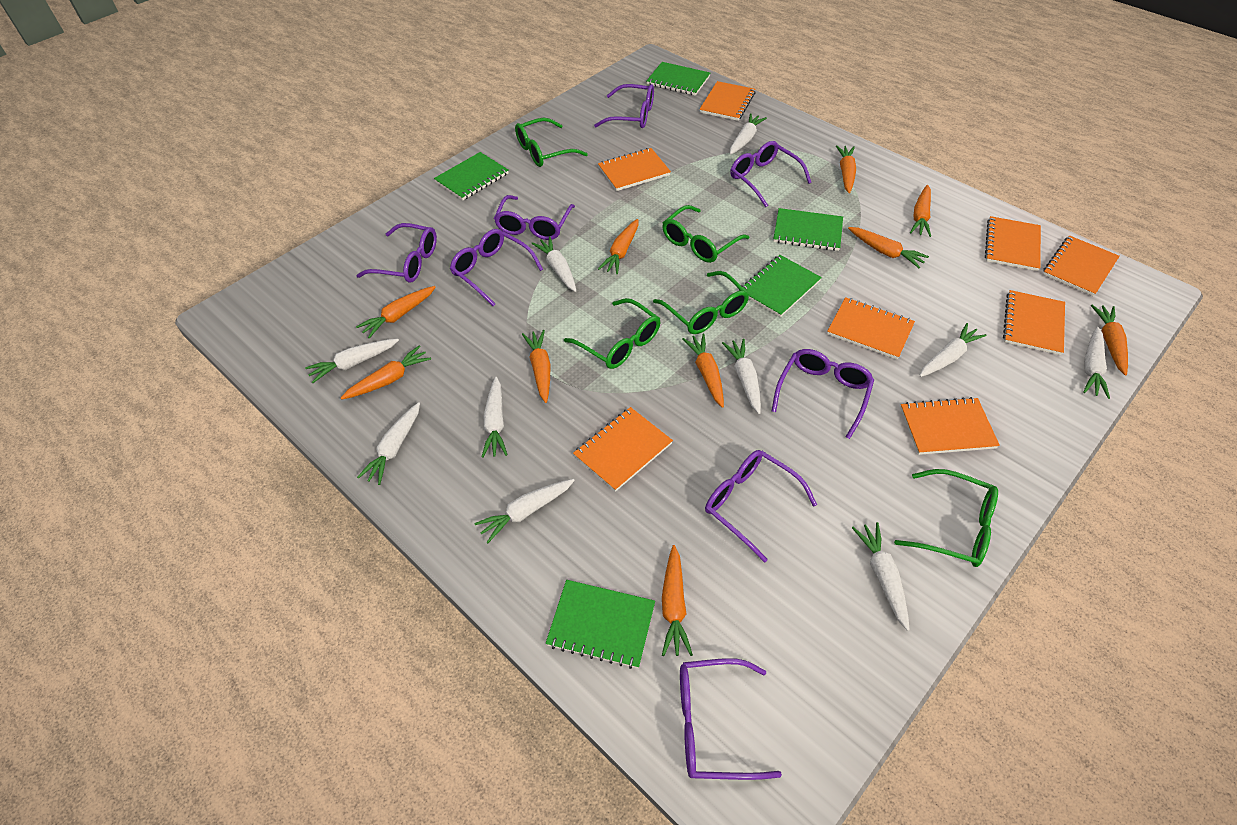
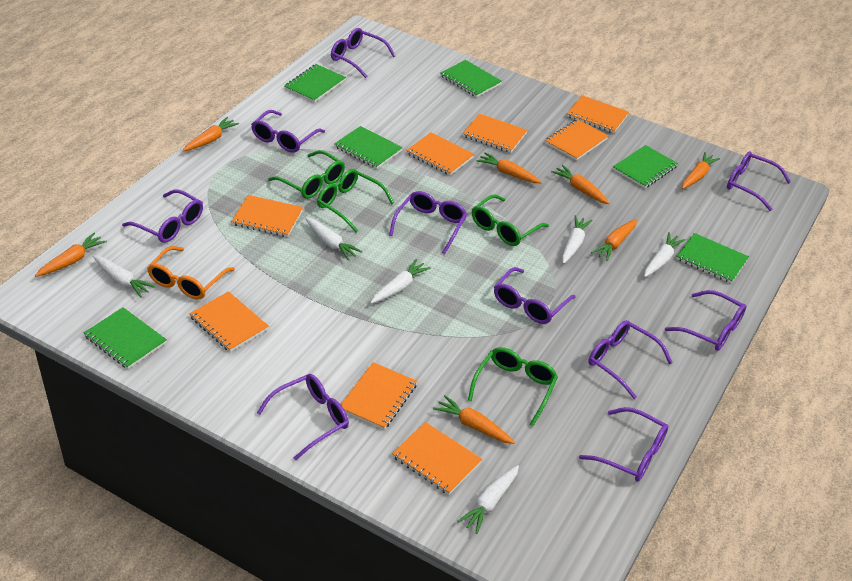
green glasses: [515,118,588,167] [564,298,660,369] [653,271,749,334] [662,205,749,263] [894,469,998,567] = 5 -> [268,150,345,199] [317,169,394,233] [468,347,558,426] [472,194,549,246] = 4
green notebook: [434,152,509,200] [546,580,655,669] [646,62,710,96] [739,255,822,317] [773,208,843,251] = 5 -> [84,307,167,369] [284,64,346,102] [334,126,403,169] [440,60,502,97] [613,145,678,188] [676,233,749,283] = 6
orange carrot: [341,345,431,400] [356,286,436,339] [522,330,551,403] [598,219,638,274] [662,545,693,656] [682,334,724,408] [836,145,856,193] [848,227,929,268] [910,185,931,237] [1091,305,1128,375] = 10 -> [35,233,107,277] [182,117,239,152] [433,395,515,444] [476,152,542,183] [551,165,610,204] [591,219,637,261] [682,152,720,189] = 7
orange glasses: none = 0 -> [147,246,235,299] = 1
purple glasses: [356,223,437,283] [450,229,543,306] [494,195,575,240] [594,84,654,128] [680,658,782,780] [705,450,817,563] [730,141,812,207] [772,349,874,439] = 8 -> [122,190,203,243] [251,110,325,153] [257,374,349,460] [331,28,395,78] [389,191,467,254] [494,267,576,324] [579,407,668,481] [588,320,673,399] [665,290,746,351] [727,151,791,211] = 10
white carrot: [305,339,399,383] [357,402,420,485] [474,479,575,543] [482,377,508,458] [531,236,576,292] [722,339,761,414] [730,113,767,155] [852,522,910,631] [919,323,987,377] [1083,327,1110,399] = 10 -> [93,255,156,298] [305,217,362,260] [370,259,431,304] [457,465,519,534] [562,215,593,264] [644,232,686,277] = 6

